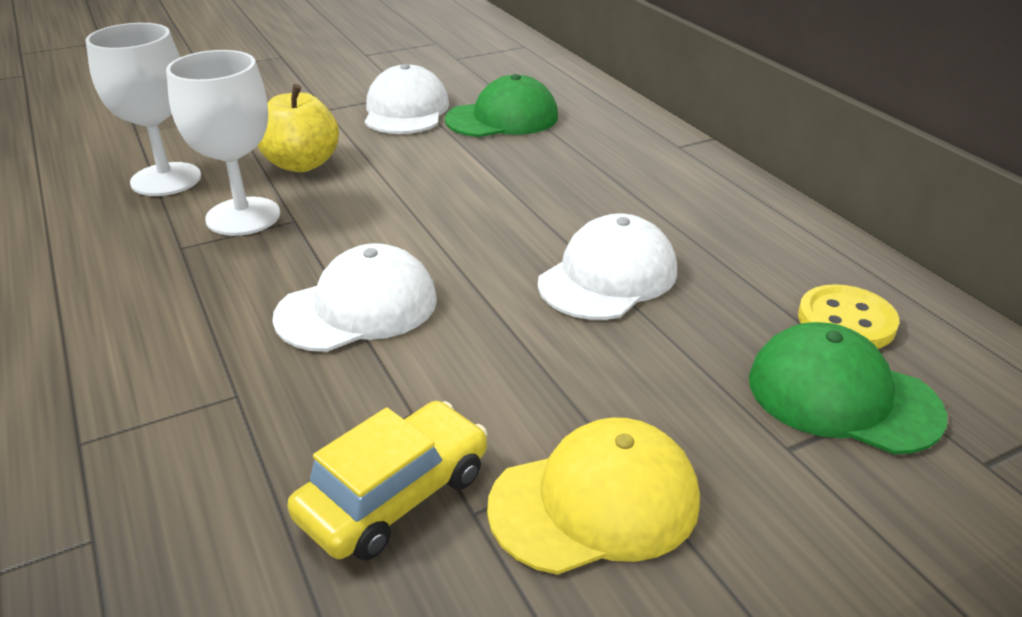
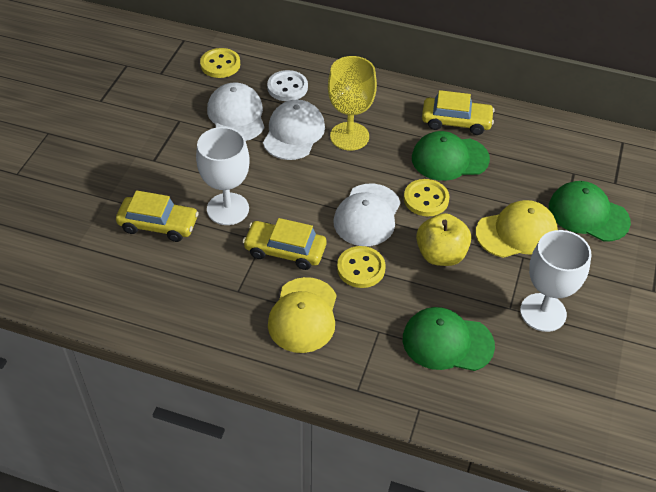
green cap: [445,74,558,137] [749,322,947,454] = 2 -> [403,307,495,371] [412,131,490,181] [549,181,631,242] = 3
white button: none = 0 -> [267,70,308,101] = 1
yellow button: [798,284,899,349] = 1 -> [200,48,240,78] [337,246,385,288] [404,179,449,216] = 3
yellow cap: [487,418,700,575] = 1 -> [268,277,337,353] [476,200,558,258] = 2
yellow car: [287,401,487,561] = 1 -> [116,190,199,242] [243,218,326,270] [422,90,495,135] = 3
yellow goblet: none = 0 -> [328,56,377,151] = 1

